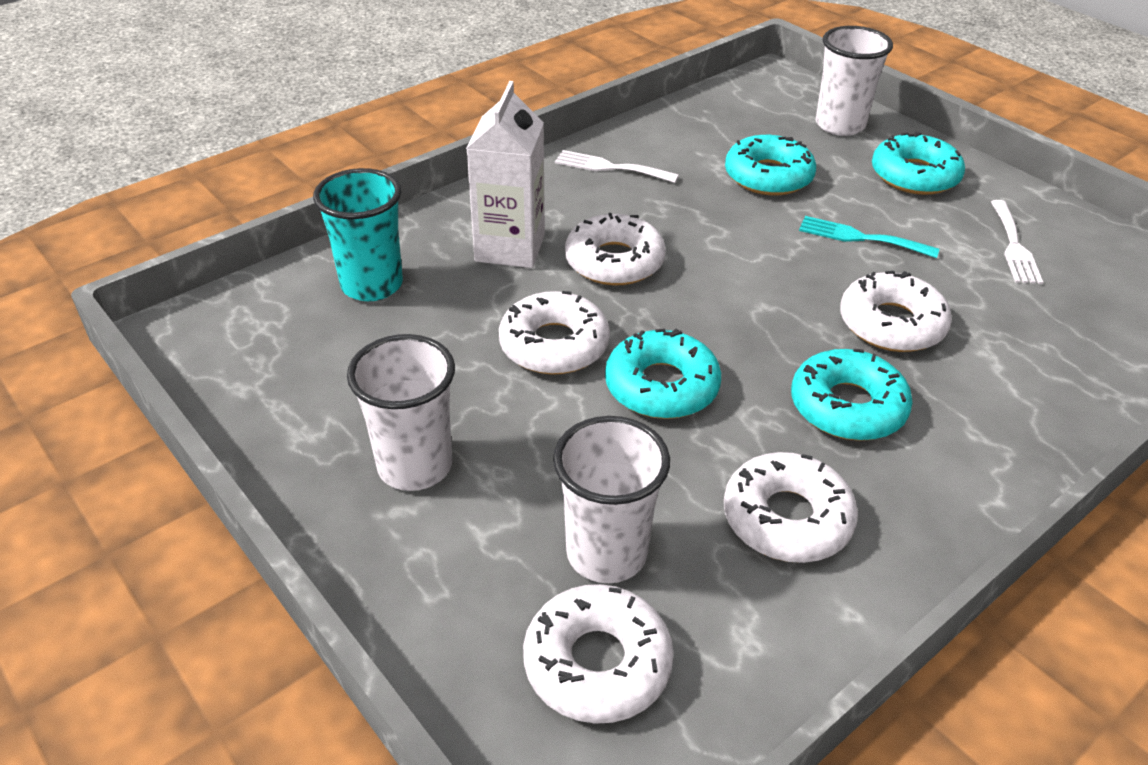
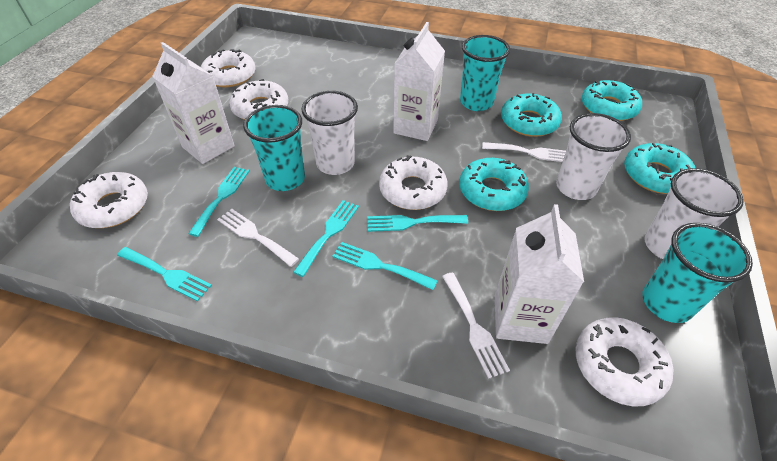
turquoise cup: [313,168,403,301] = 1 -> [243,105,305,191] [460,35,510,111] [642,223,753,323] = 3
turquoise fork: [799,216,939,258] = 1 -> [117,247,212,301] [188,167,250,237] [293,200,359,277] [332,242,438,290] [367,215,468,232] = 5
white carton: [466,81,545,268] = 1 -> [152,42,235,164] [393,22,445,141] [495,204,584,344] = 3
white fork: [555,150,679,183] [991,200,1043,284] = 2 -> [217,209,299,267] [442,272,510,379] [482,142,566,162] = 3

